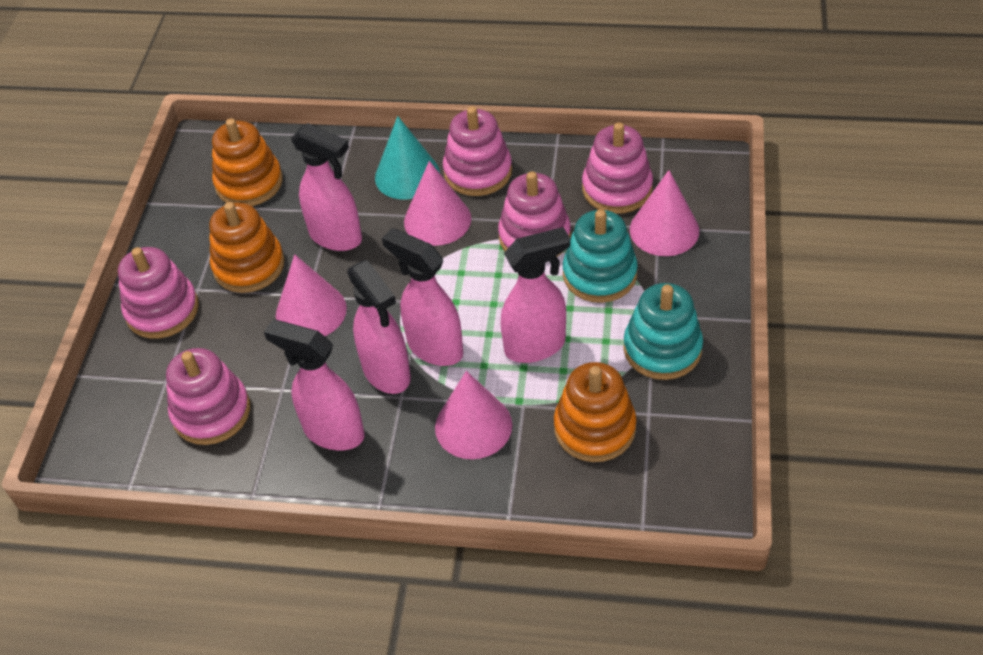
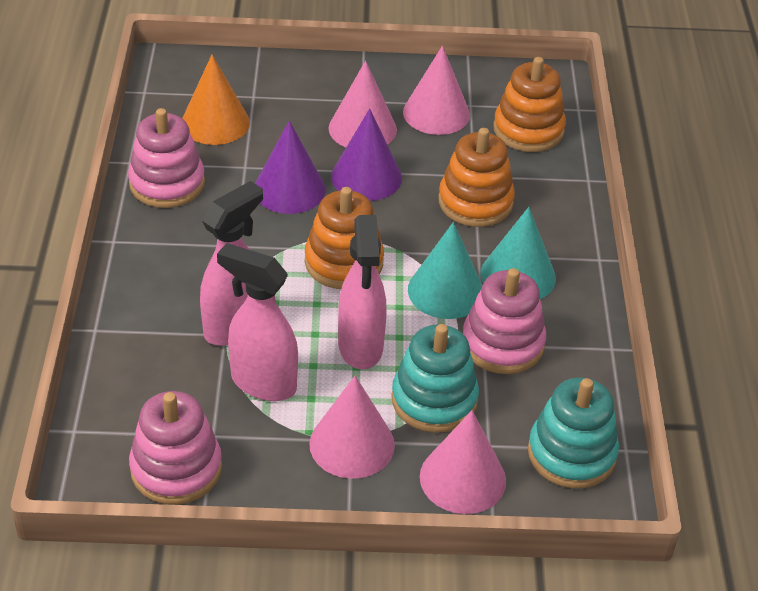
orange cone: none = 0 -> [182,55,250,145] = 1
pink spray bottle: [264,320,364,450] [291,123,362,251] [347,260,411,394] [382,228,463,366] [501,227,570,363] = 5 -> [200,181,263,345] [217,243,298,401] [338,215,387,370] = 3
pink stacking toy: [118,247,199,339] [166,348,250,445] [443,106,512,196] [498,171,571,257] [582,122,653,214] = 5 -> [128,108,205,208] [129,391,222,505] [463,268,546,374] = 3
purple cone: none = 0 -> [255,120,325,214] [331,108,402,201] = 2
turquoise cone: [375,116,440,200] = 1 -> [408,222,482,319] [481,207,556,299] = 2

